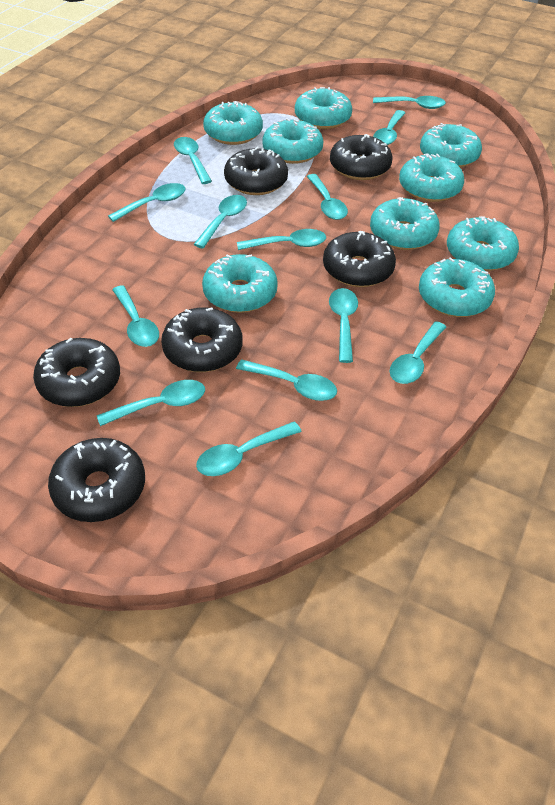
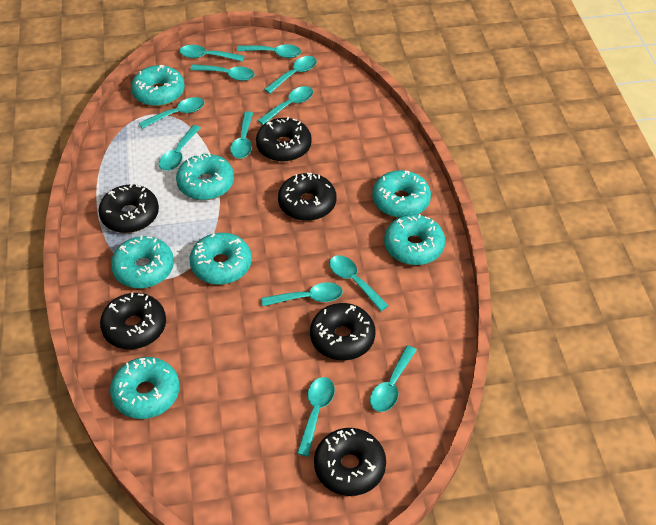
turquoise donut: [202,254,278,313] [203,101,263,145] [262,118,323,164] [295,87,352,129] [370,197,440,250] [399,154,464,202] [419,257,495,317] [420,123,482,168] [447,216,519,271] = 9 -> [110,357,180,419] [111,236,174,288] [131,65,185,106] [176,153,234,200] [189,233,252,285] [372,170,431,218] [384,214,445,265] = 7
turquoise spoon: [97,380,205,426] [108,183,186,222] [112,285,159,347] [174,137,212,184] [193,195,247,249] [196,421,302,476] [236,359,337,401] [237,229,326,250] [307,174,348,220] [329,288,358,363] [373,96,446,109] [373,110,405,145] [390,321,446,384] = 13 -> [139,97,205,129] [159,125,201,171] [179,45,244,62] [190,64,255,81] [230,111,253,159] [237,44,301,58] [257,86,313,125] [261,282,343,306] [264,56,317,94] [297,377,335,457] [329,255,389,311] [370,345,417,412] = 12

